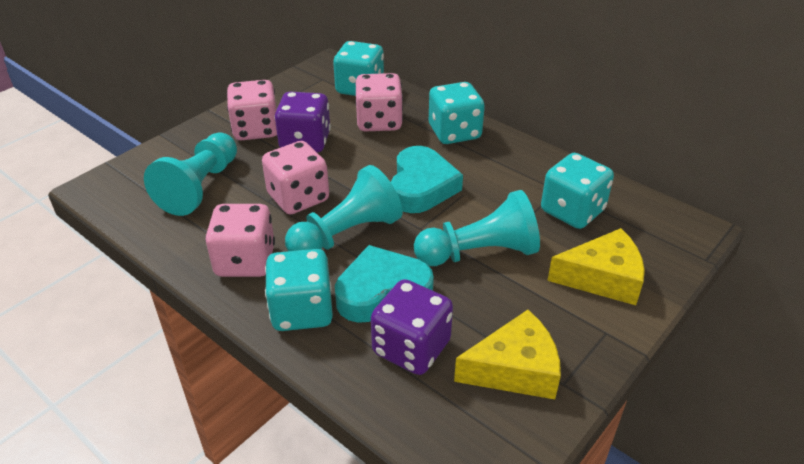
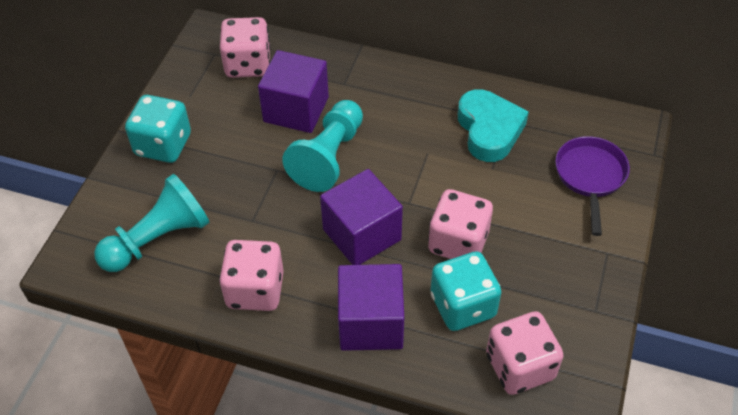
purple cube: none = 0 -> [258,50,329,133] [320,169,403,265] [338,264,404,351] = 3
purple dice: [275,91,331,153] [371,279,453,375] = 2 -> none = 0
purple pan: none = 0 -> [555,136,630,236] = 1
turquoise dice: [265,249,333,331] [333,41,384,96] [429,82,485,144] [541,153,614,229] = 4 -> [125,95,191,163] [431,252,502,331] = 2
turquoise heart: [335,245,434,323] [391,146,463,213] = 2 -> [458,89,529,162] = 1
turquoise pawn: [144,132,237,216] [285,165,403,251] [414,190,540,266] = 3 -> [94,174,209,272] [282,100,363,192] = 2
yellow cheese: [454,310,561,399] [547,228,645,305] = 2 -> none = 0

